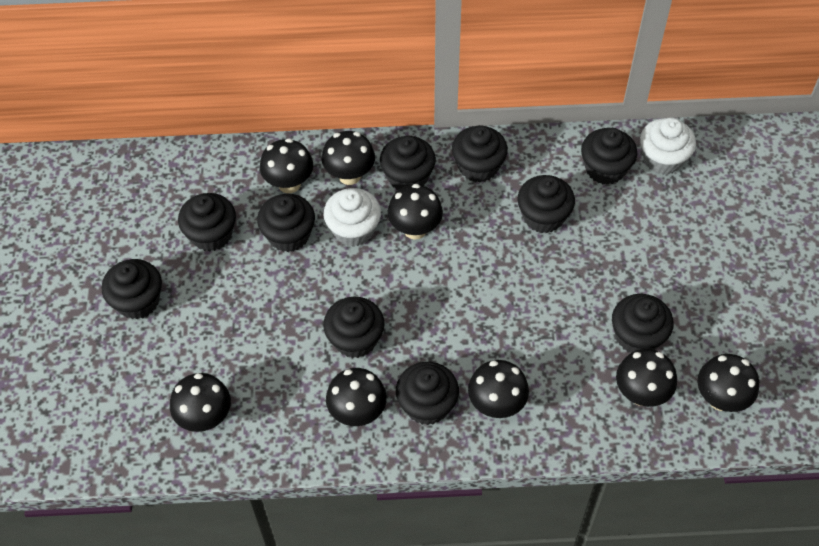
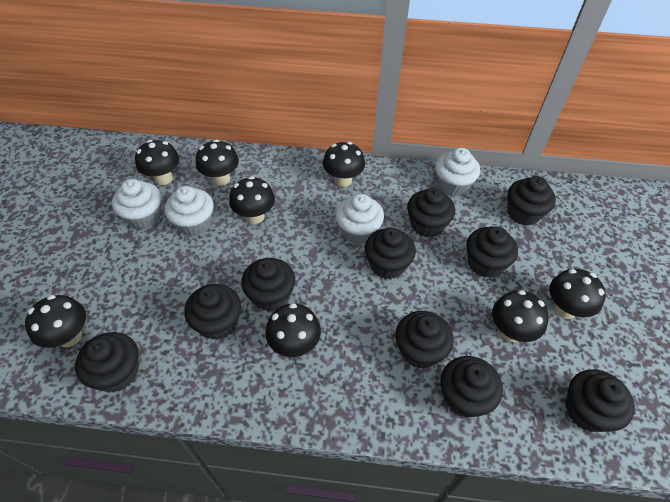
white cupcake: [323,188,381,246] [640,118,696,175] = 2 -> [112,179,161,229] [165,186,214,236] [336,194,384,244] [435,148,480,196] = 4

